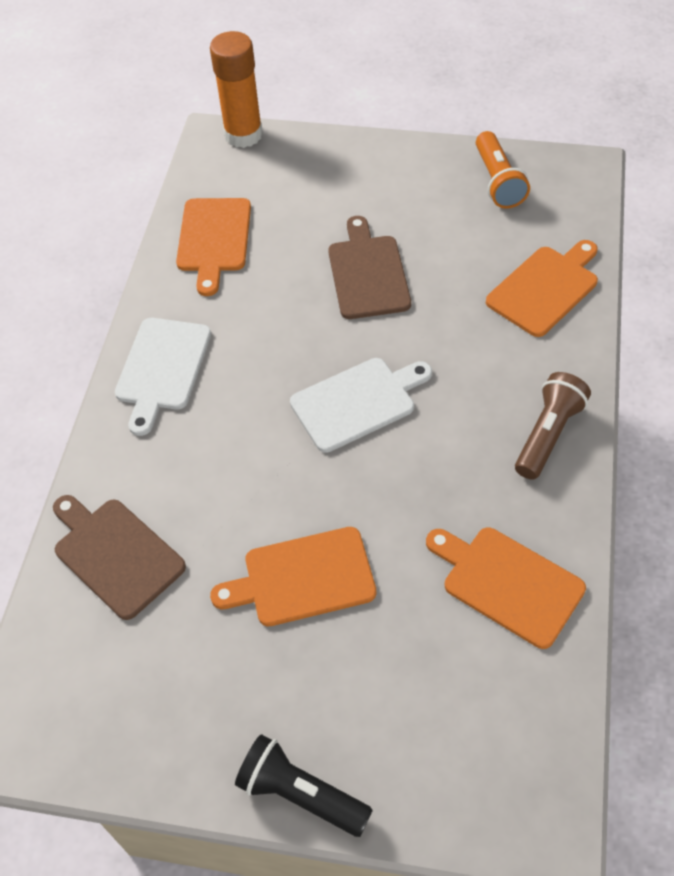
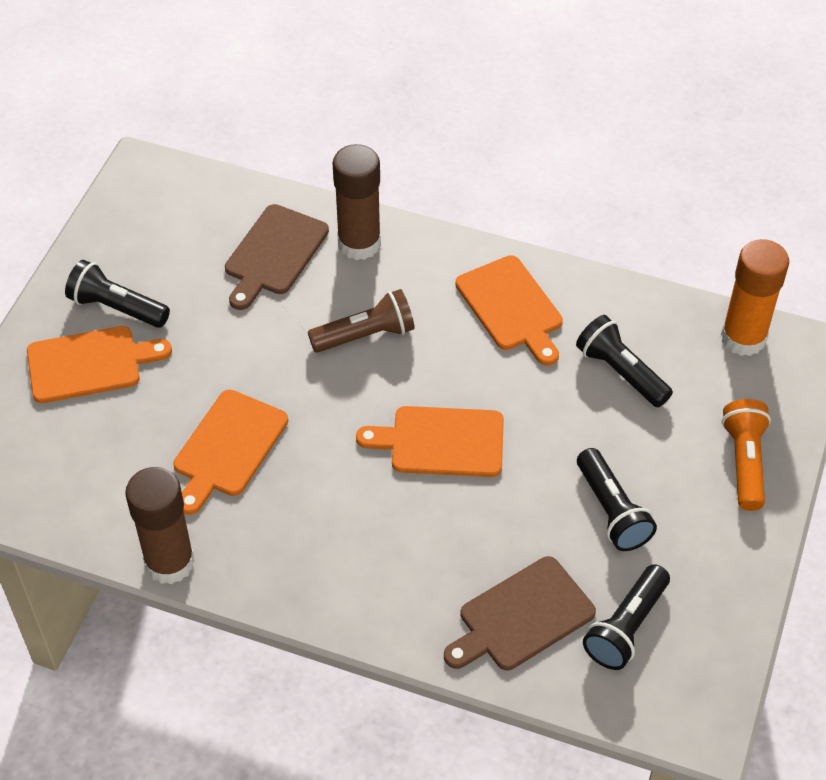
black flashlight: [235,734,373,837] = 1 -> [65,260,170,328] [576,315,673,407] [577,448,657,551] [583,564,670,670] = 4
brown glue stick: none = 0 -> [125,467,195,584] [333,144,381,260] = 2
white cutting board: [115,318,211,436] [290,358,432,453] = 2 -> none = 0

